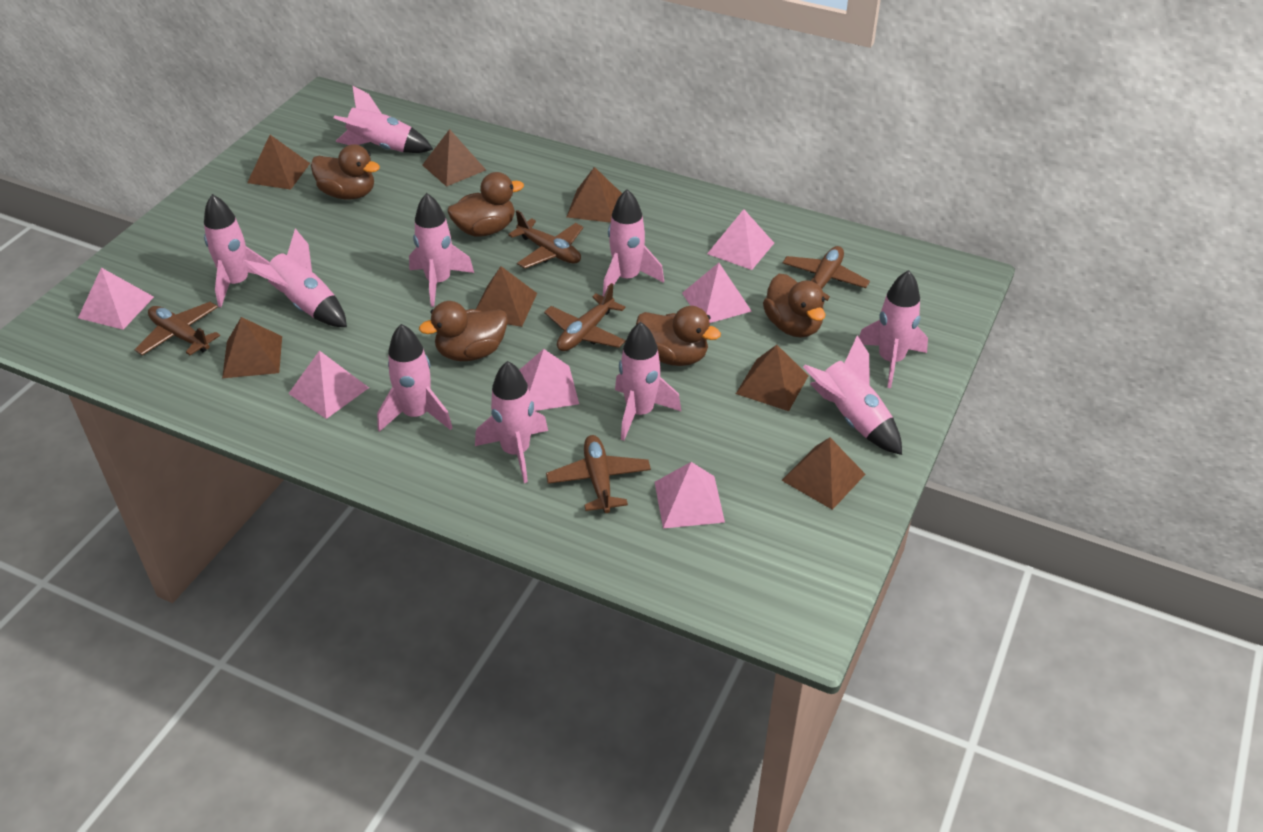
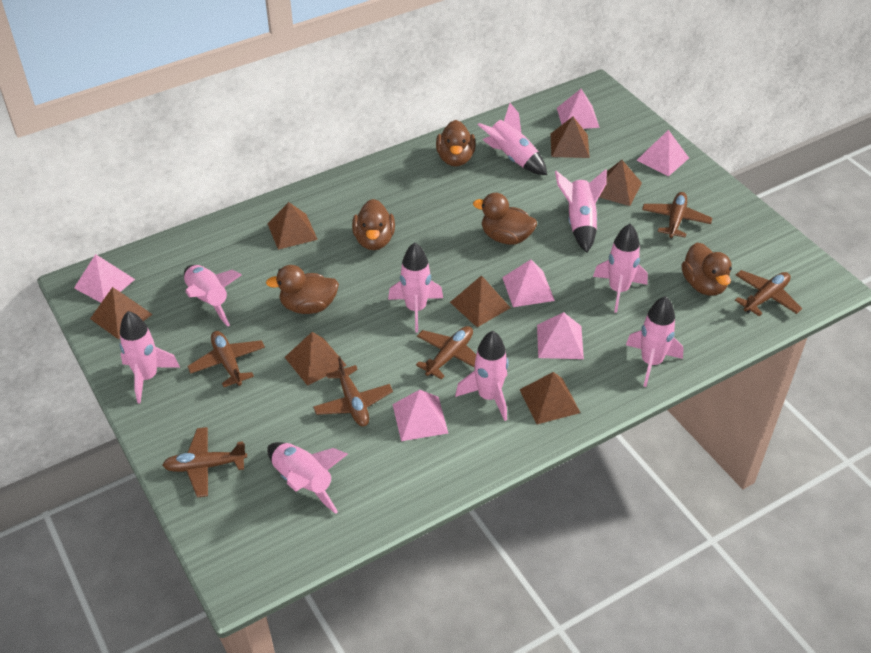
brown plane: [134,302,220,355] [508,210,583,268] [544,283,626,351] [546,435,651,513] [783,246,870,301] = 5 -> [163,427,247,497] [187,331,265,387] [313,356,393,427] [416,326,476,380] [642,192,712,238] [735,270,802,316] = 6
pink rocket: [204,194,269,307] [242,229,347,327] [334,85,433,153] [377,324,453,432] [409,193,474,307] [475,361,548,483] [603,189,664,297] [615,322,682,441] [803,335,902,455] [859,270,928,388] = 10 -> [120,311,180,403] [184,265,241,327] [267,442,348,514] [388,243,443,333] [455,331,509,421] [478,103,547,175] [555,169,607,252] [593,224,648,313] [626,296,684,387] = 9

